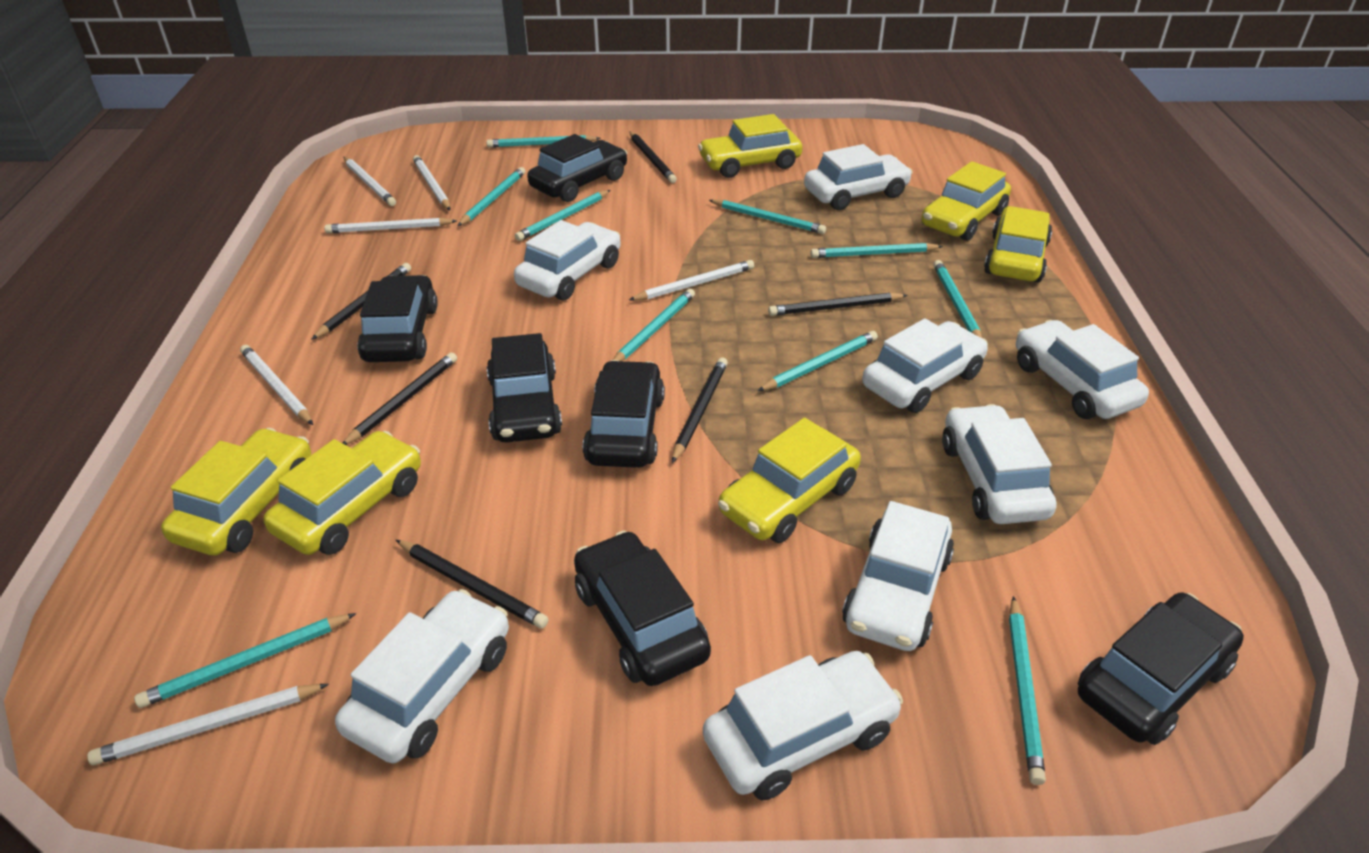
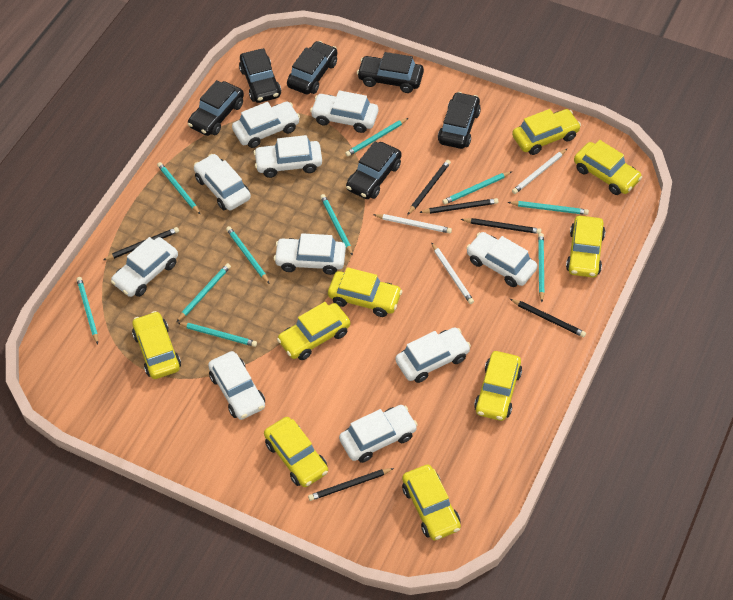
white car: [335,589,509,763] [514,220,621,300] [703,651,903,801] [804,144,913,210] [842,501,954,651] [862,318,988,413] [942,404,1057,524] [1016,320,1149,419] = 8 -> [111,237,178,297] [194,154,251,210] [208,351,265,420] [232,102,300,148] [254,135,322,178] [274,233,346,275] [310,90,378,133] [339,405,418,463] [395,327,471,383] [466,232,537,287] = 10
white pencil: [87,684,329,765] [240,345,313,425] [324,218,456,233] [344,157,396,206] [413,155,450,210] [629,260,754,301] = 6 -> [373,214,452,233] [431,242,474,304] [512,148,568,194] = 3
yellow car: [161,428,311,556] [264,431,421,555] [698,114,802,178] [718,418,861,543] [922,161,1011,241] [984,206,1052,283] = 6 -> [132,311,181,379] [264,417,328,487] [277,302,351,360] [328,267,402,317] [402,464,461,541] [474,351,522,421] [512,109,581,155] [566,216,605,278] [574,140,642,195] = 9

